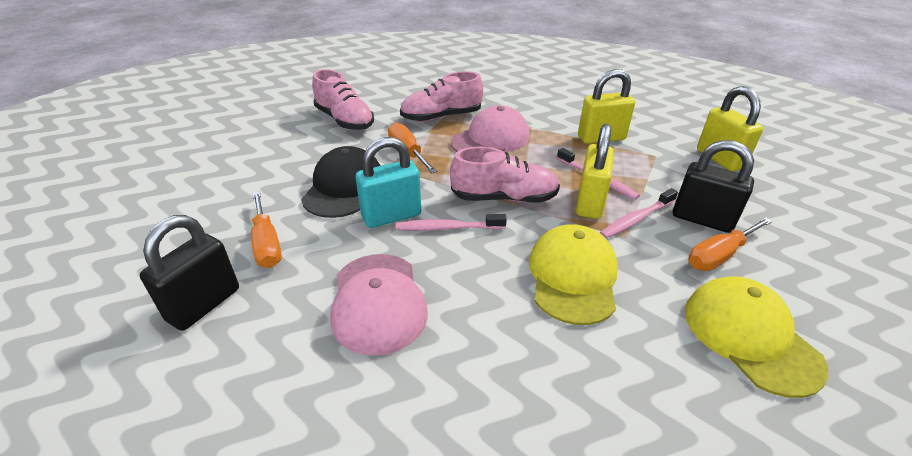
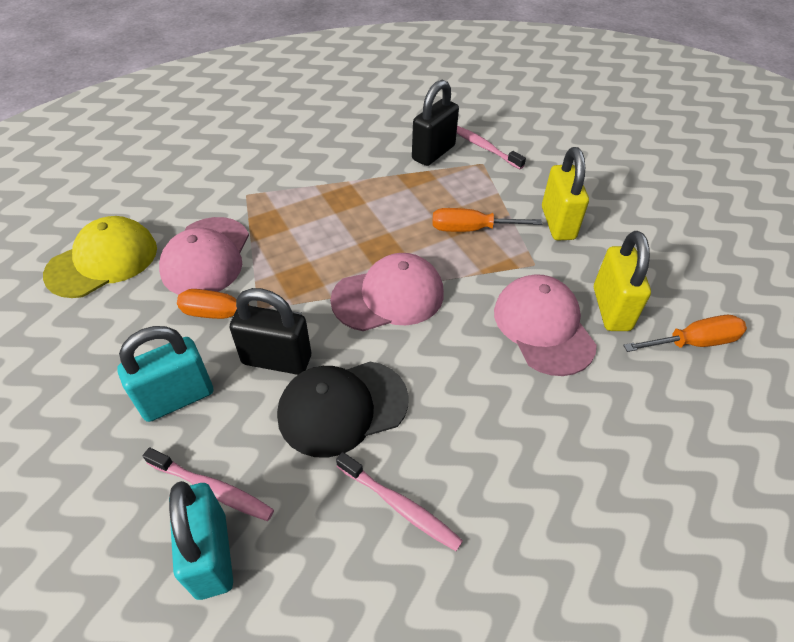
pink cap: [330,254,428,356] [451,105,530,152] = 2 -> [159,217,249,295] [330,253,444,331] [494,274,597,376] = 3
pink shoe: [312,69,374,130] [400,71,483,122] [450,146,560,203] = 3 -> none = 0
turquoise padlock: [356,137,421,228] = 1 -> [117,326,213,422] [169,481,233,600] = 2
yellow cap: [529,224,618,325] [685,276,828,398] = 2 -> [43,216,157,298] = 1
yellow padlock: [576,124,614,219] [578,69,635,144] [697,86,763,171] = 3 -> [542,147,589,240] [594,231,651,331] = 2

